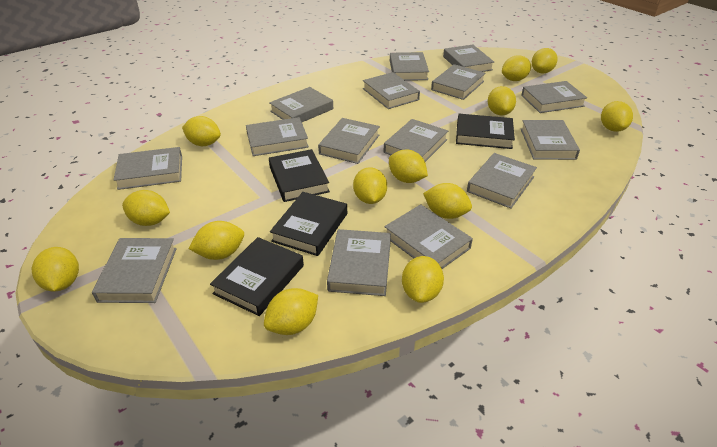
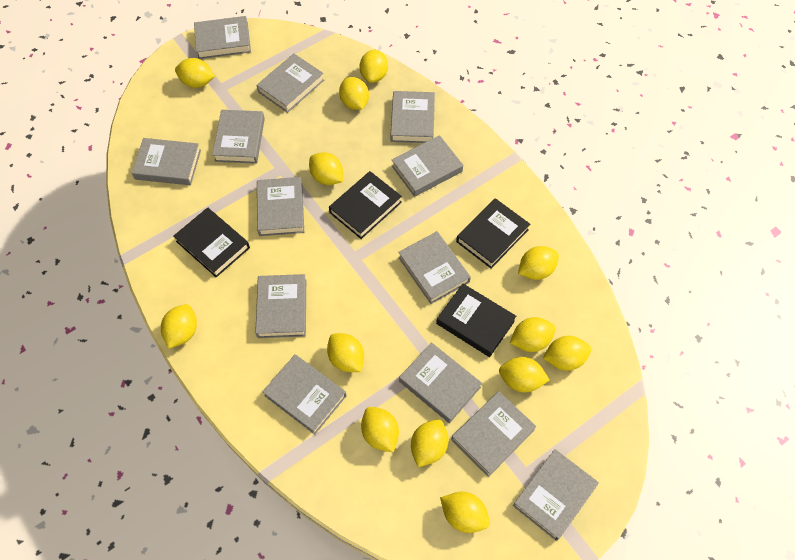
grey book: [92,238,177,303] [114,147,182,190] [246,117,309,156] [269,87,333,122] [318,118,380,164] [327,229,391,296] [363,72,420,109] [383,119,448,162] [384,204,473,269] [390,52,429,81] [431,64,486,100] [443,45,494,72] [467,153,537,209] [521,81,587,113] [521,120,580,160] = 15 -> [132,138,201,185] [194,16,251,59] [212,110,265,164] [255,274,306,338] [257,54,324,113] [257,177,304,236] [262,354,347,435] [391,91,435,143] [392,135,463,197] [398,231,471,304] [399,342,482,423] [451,391,537,477] [513,449,599,541] = 13

